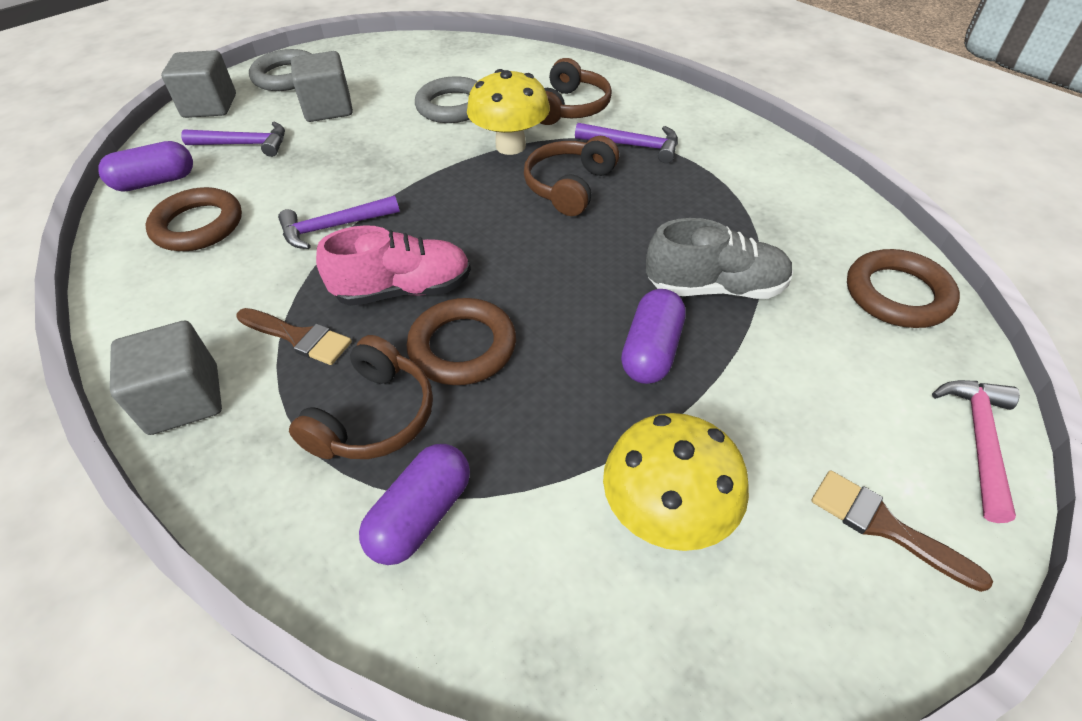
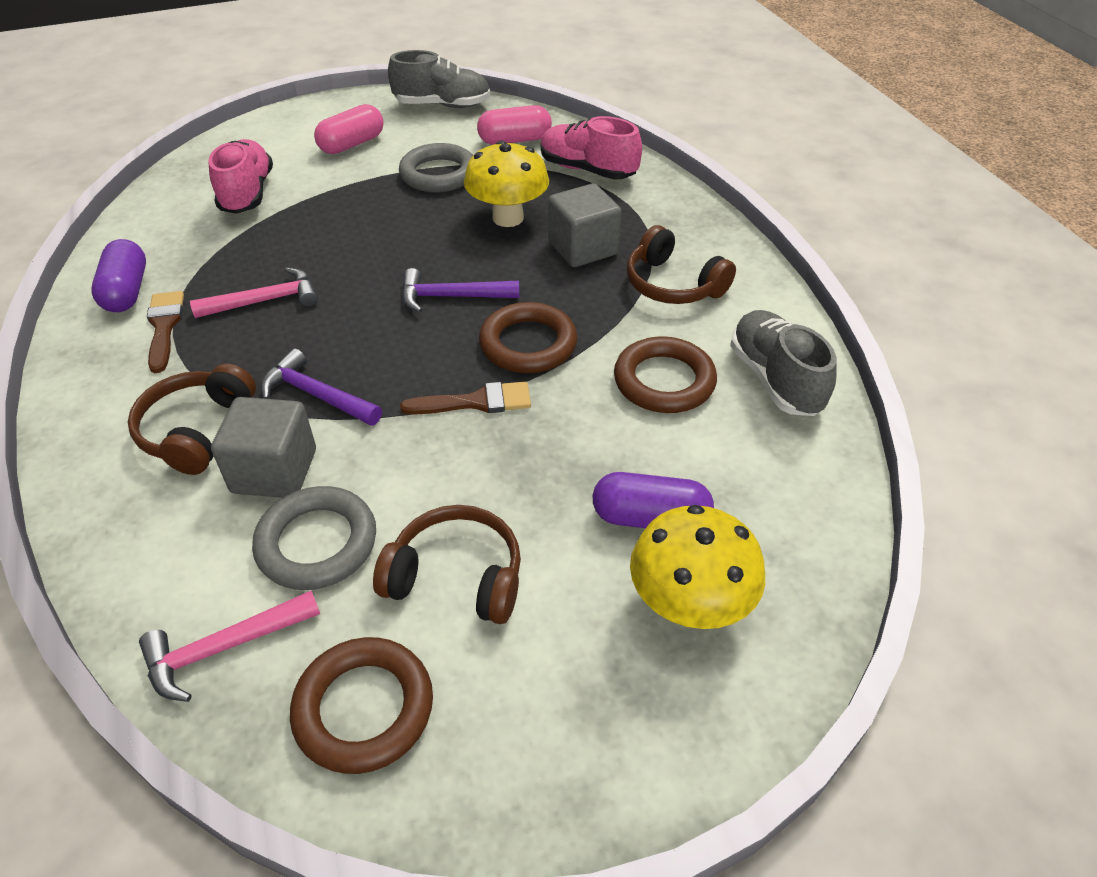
grey cube: [110,321,222,435] [161,50,236,118] [291,51,353,122] = 3 -> [211,397,316,498] [548,183,622,267] = 2
grey shoe: [646,218,793,299] = 1 -> [388,50,490,108] [730,310,837,416] = 2
pink capsule: none = 0 -> [314,104,384,154] [477,105,552,145] = 2
pink hammer: [932,380,1020,523] = 1 -> [139,591,320,702] [190,267,318,318] = 2
pink shoe: [316,225,471,306] = 1 -> [209,139,273,214] [541,116,642,180] = 2
purple capsule: [98,141,193,192] [359,444,470,565] [621,289,686,384] = 3 -> [91,239,146,312] [593,472,714,528] = 2
purple hammer: [181,122,285,157] [278,195,400,249] [575,123,678,163] = 3 -> [260,348,382,426] [402,268,520,313] = 2

